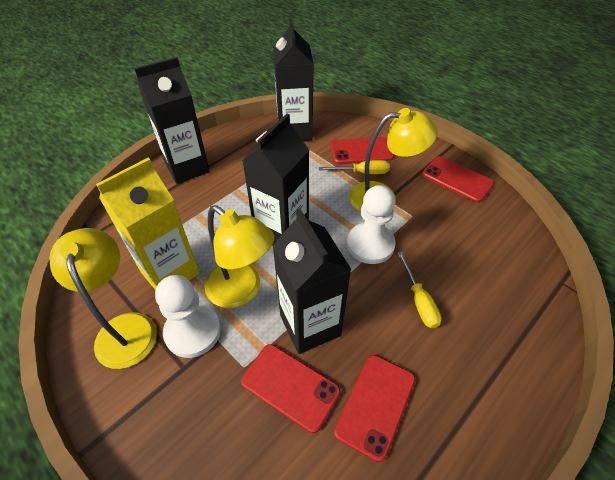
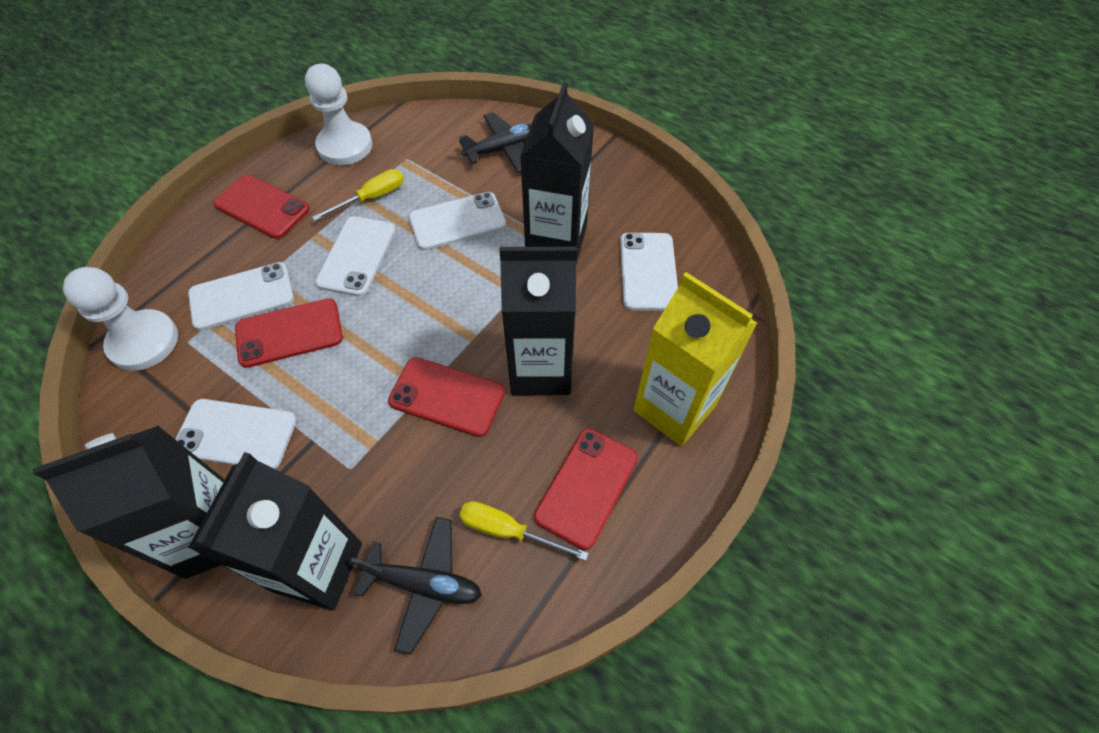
black plane: none = 0 -> [351,517,482,655] [459,112,531,172] = 2
white phone: none = 0 -> [175,399,297,469] [188,262,294,331] [315,216,396,297] [409,192,506,250] [620,233,678,311] = 5
yellow lamp: [50,228,157,369] [204,205,274,308] [349,108,438,212] = 3 -> none = 0

